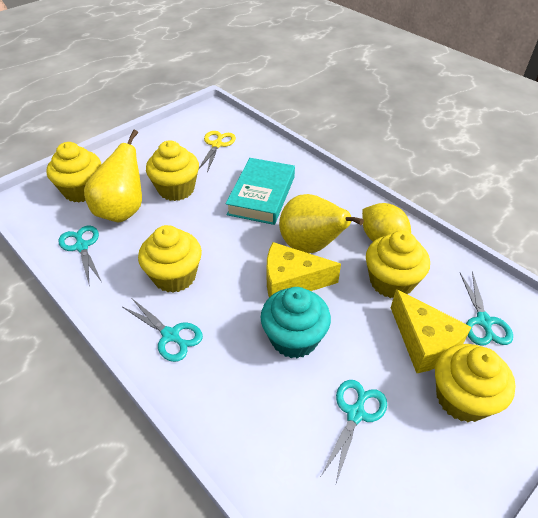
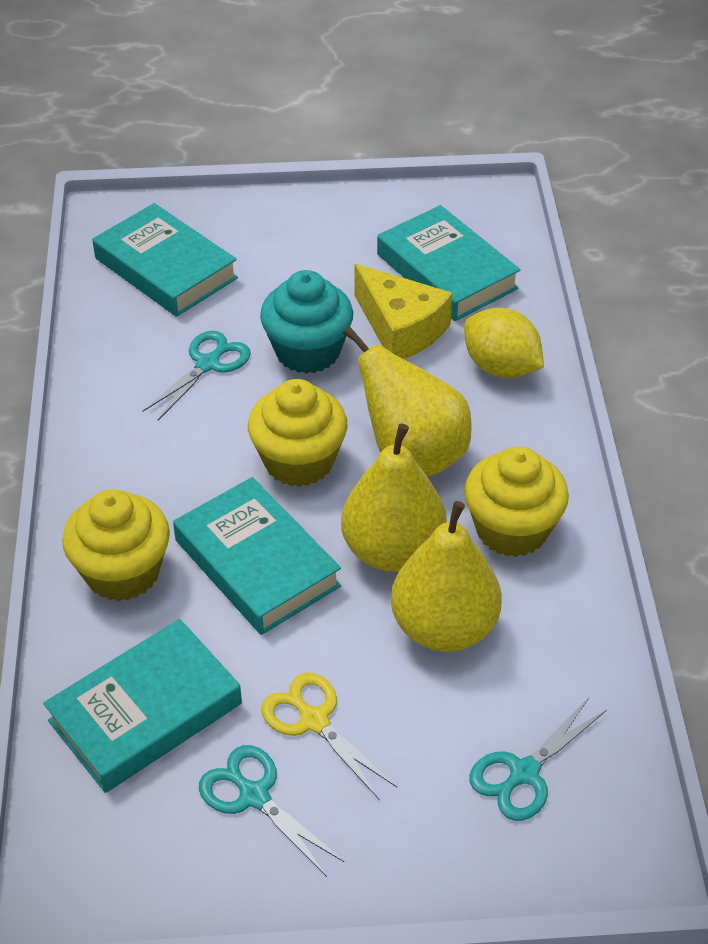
turquoise book: [226,158,295,225] = 1 -> [43,619,242,793] [92,203,238,317] [173,477,341,635] [377,205,520,321] = 4
turquoise scissors: [58,225,102,283] [123,299,203,362] [321,380,387,483] [460,272,513,346] = 4 -> [142,330,251,420] [199,745,344,877] [470,698,607,821] = 3
yellow cheese: [267,242,341,297] [391,289,472,373] = 2 -> [354,264,453,359] = 1
yellow cupcake: [47,142,101,203] [138,225,202,293] [146,140,199,201] [366,231,430,298] [435,344,516,422] = 5 -> [62,489,170,601] [248,379,347,487] [464,446,569,557] = 3
yellow pear: [84,130,142,222] [279,194,364,253] = 2 -> [341,424,447,572] [343,326,472,476] [391,501,502,652] = 3

